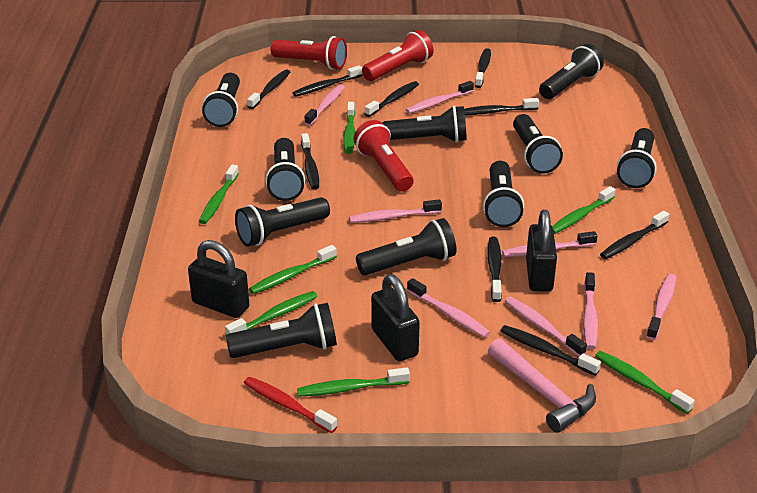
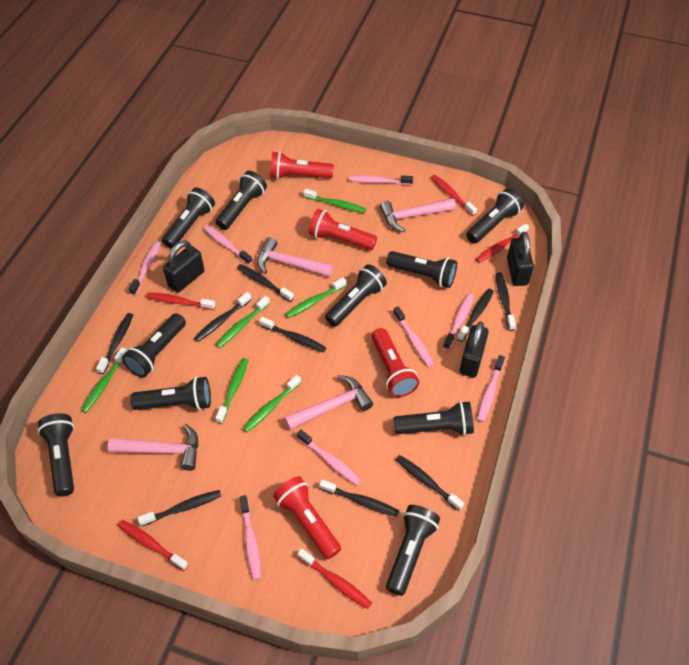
green toothbrush: [199,164,239,224] [225,291,317,335] [249,245,337,294] [297,367,410,397] [343,102,355,154] [552,186,615,234] [595,351,695,414] = 7 -> [81,347,127,413] [215,296,270,348] [215,358,248,424] [243,375,301,432] [285,277,347,318] [303,189,366,213] = 6
pink hammer: [488,339,596,433] = 1 -> [108,424,198,471] [257,237,333,277] [284,375,373,430] [380,198,456,232] = 4
red flashlight: [271,36,347,70] [354,120,414,191] [362,30,433,81] = 3 -> [270,151,334,179] [273,476,341,560] [309,209,377,250] [372,328,419,397] = 4
red toothbrush: [244,377,337,433] = 1 -> [118,520,189,571] [146,292,215,310] [298,549,372,609] [431,175,477,216] [476,224,529,263] = 5

